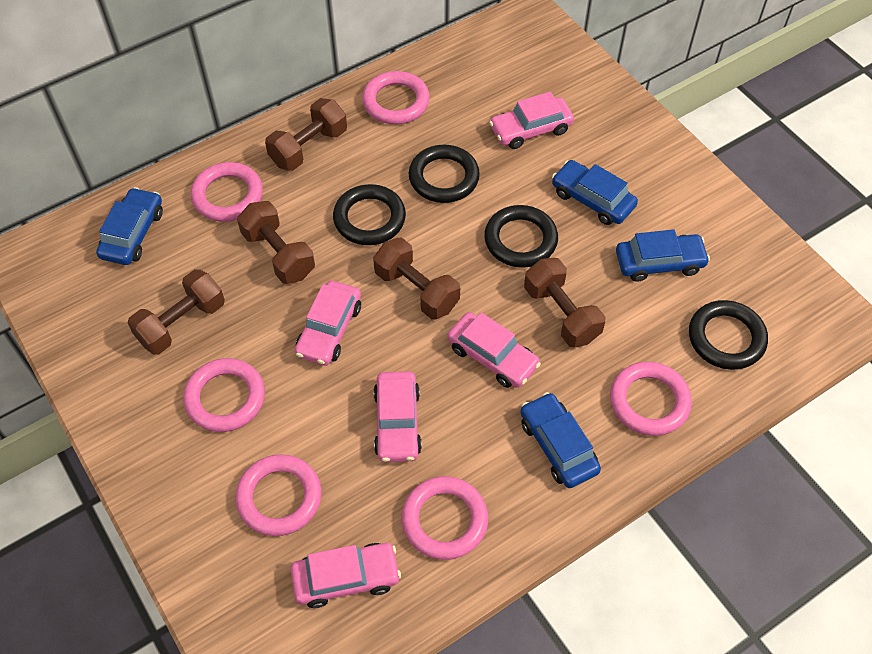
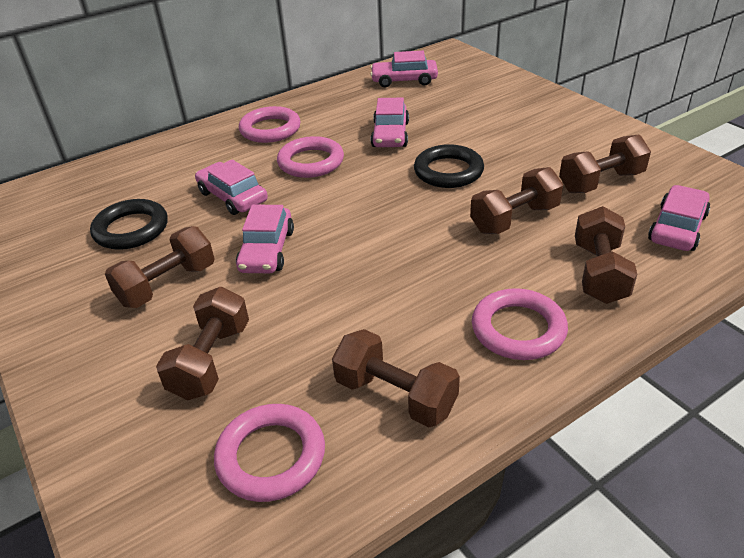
black ring: [333,184,406,245] [409,145,480,203] [484,205,558,268] [689,300,768,370] = 4 -> [90,199,168,250] [414,144,484,188] = 2
blue car: [96,187,163,265] [520,392,601,488] [552,160,638,225] [616,229,710,282] = 4 -> none = 0
brown dumbbell: [128,269,225,354] [237,201,315,284] [265,98,347,171] [373,237,460,320] [524,258,605,348] = 5 -> [105,226,215,308] [156,287,249,400] [332,329,460,427] [470,167,563,234] [559,135,651,193] [575,206,637,304] = 6
pink ring: [183,358,265,432] [191,162,263,222] [235,454,321,536] [362,71,430,124] [401,476,488,560] [610,361,692,436] = 6 -> [214,404,325,502] [239,106,301,143] [277,136,344,178] [472,288,568,360] = 4

